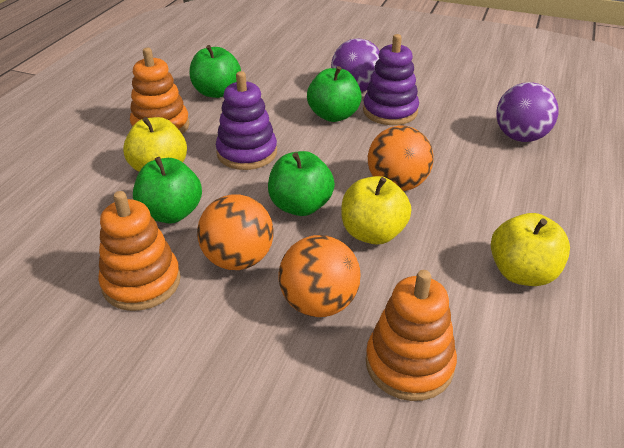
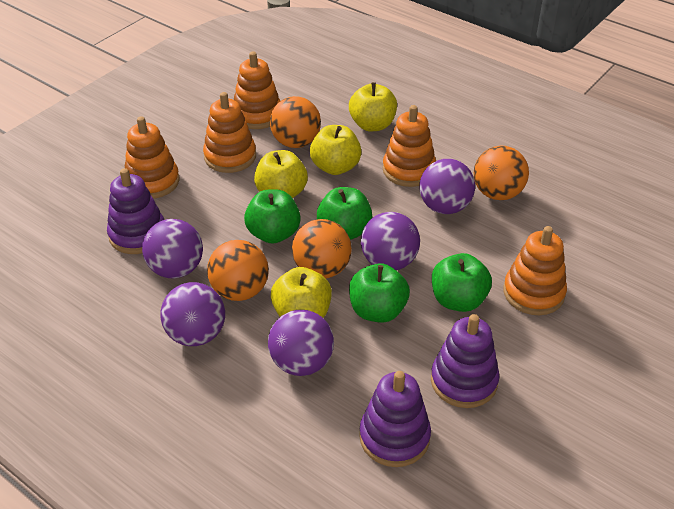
orange ball: [197,195,273,270] [278,235,360,317] [368,126,434,191] = 3 -> [207,240,269,301] [270,96,321,148] [292,219,352,278] [474,146,529,200] = 4
orange stacking toy: [98,191,181,311] [130,48,190,134] [366,270,457,401] = 3 -> [125,116,179,199] [203,92,256,173] [234,52,280,129] [383,105,436,187] [503,226,567,315] = 5
purple ball: [331,38,380,92] [496,82,559,142] = 2 -> [142,219,203,279] [160,282,225,346] [268,310,334,376] [361,212,420,270] [419,159,475,214] = 5
purple stacking toy: [216,71,277,170] [363,34,419,125] = 2 -> [107,168,164,254] [359,371,431,467] [431,314,499,408] = 3
yellow apple: [123,117,187,172] [341,176,411,244] [491,213,570,286] = 3 -> [254,150,308,198] [271,267,332,318] [310,125,362,175] [349,82,397,131] = 4

